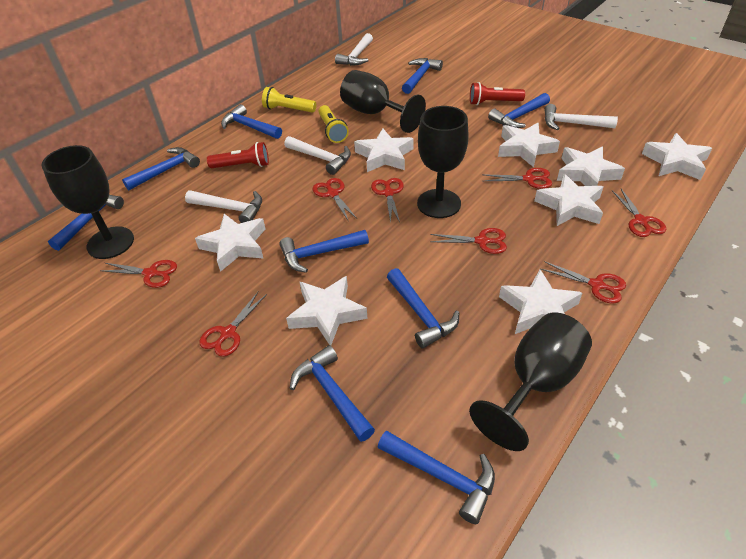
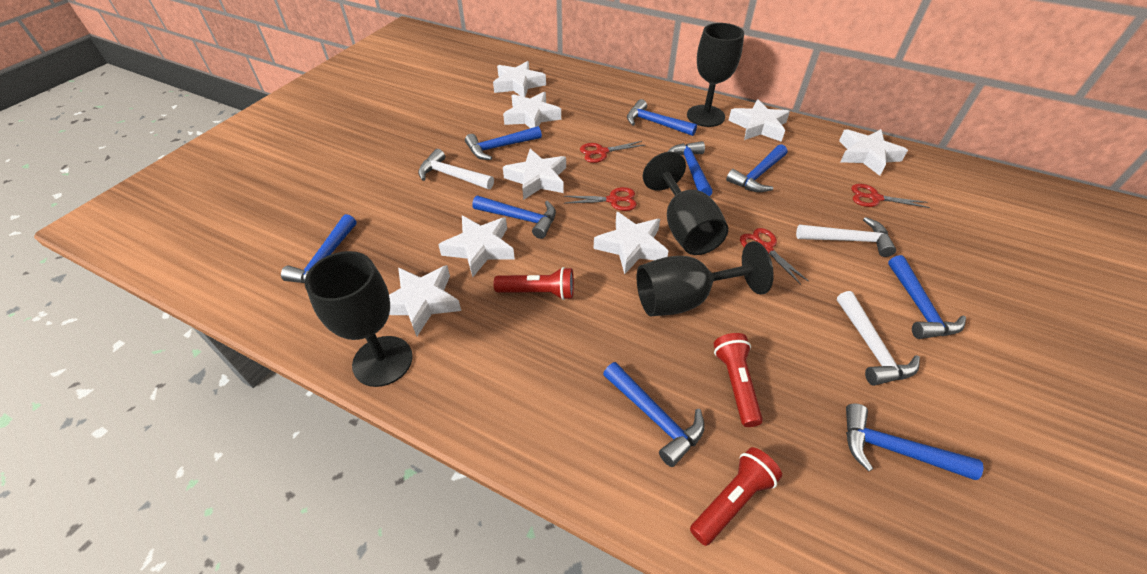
red flashlight: [207,142,269,169] [470,82,525,105] = 2 -> [494,267,574,300] [690,447,782,546] [714,333,763,427] = 3
red scissors: [100,260,177,288] [199,291,267,357] [313,178,357,220] [371,178,404,224] [430,228,507,254] [482,168,552,189] [541,261,626,304] [612,188,666,237] = 8 -> [564,187,637,211] [580,141,645,163] [740,228,809,285] [851,184,930,208] = 4
white hammer: [185,190,262,223] [284,136,351,175] [335,33,373,66] [544,104,618,130] = 4 -> [418,149,494,189] [796,217,896,257] [837,291,920,386] = 3
yellow flashlight: [262,87,316,113] [318,105,349,143] = 2 -> none = 0

